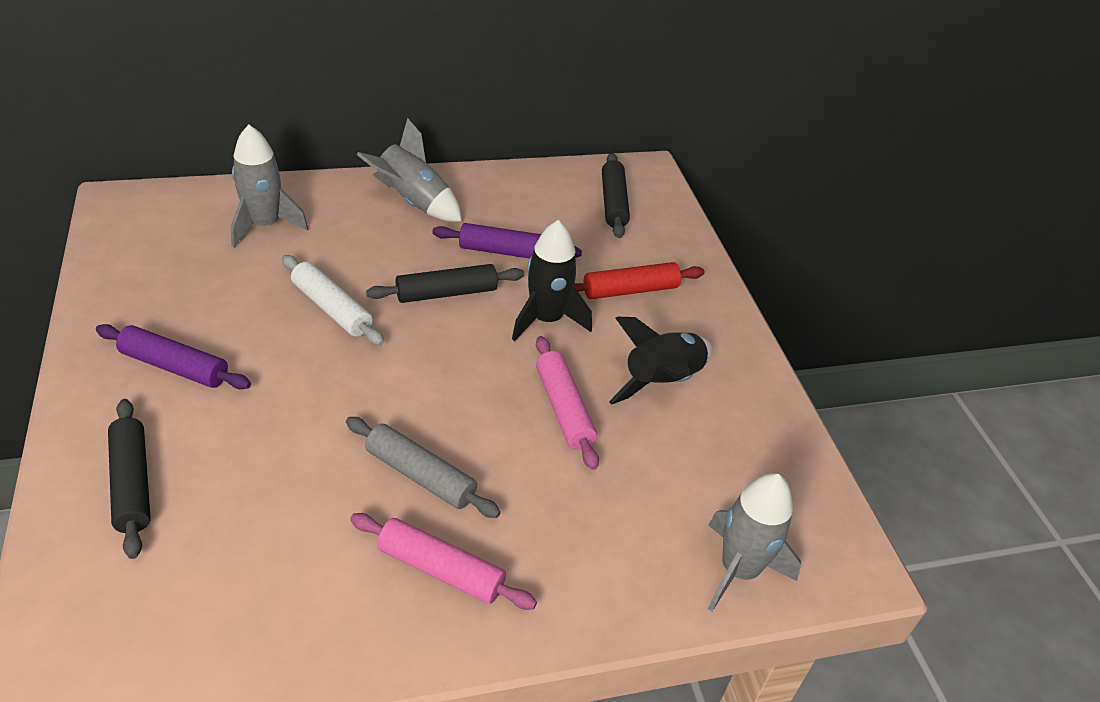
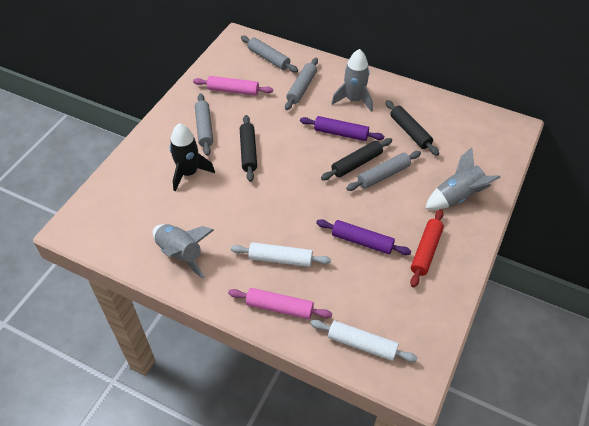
black rocket: [512,220,592,341] [609,317,712,405] = 2 -> [169,123,215,191] = 1
grey rolling pin: [346,417,501,518] = 1 -> [195,93,213,156] [241,36,298,72] [285,58,318,110] [346,151,421,191] = 4
white rolling pin: [282,255,384,346] = 1 -> [231,242,331,267] [310,320,418,362] = 2

